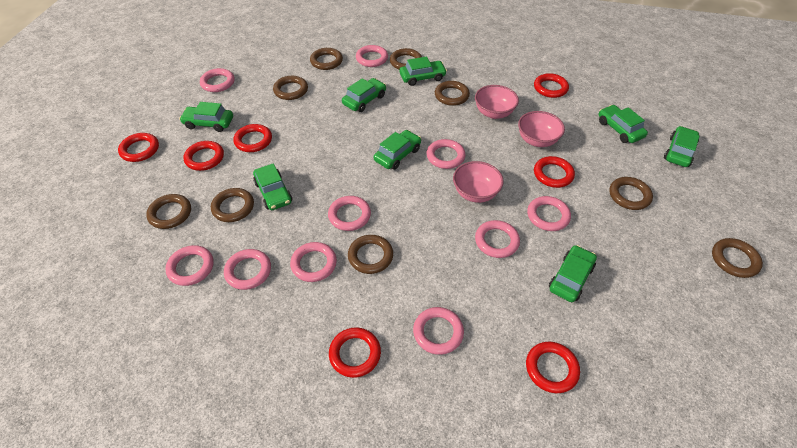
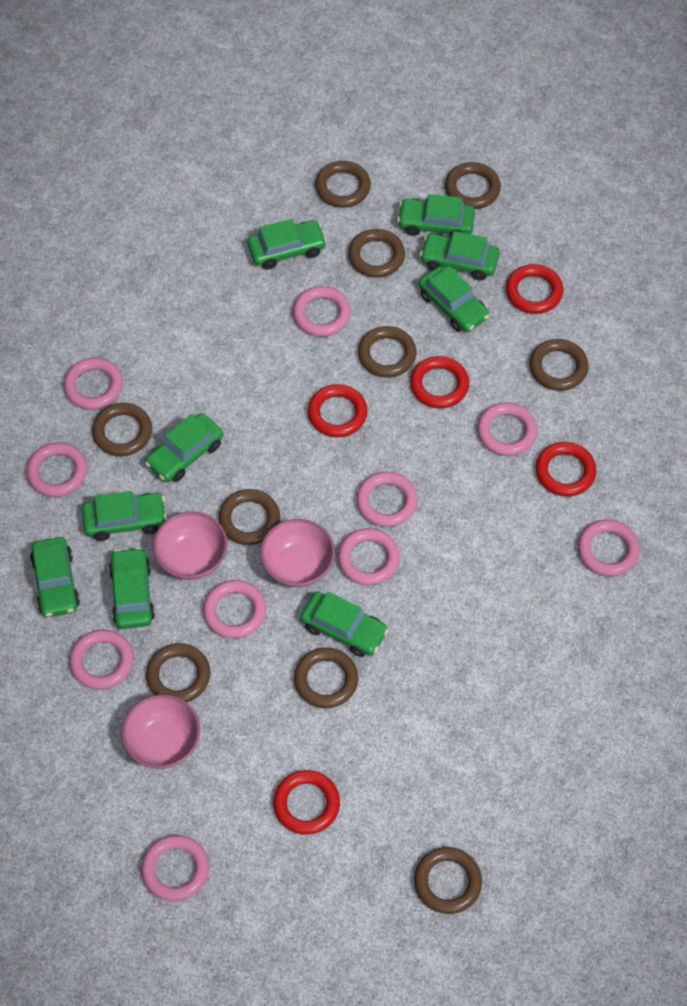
brown ring: [146,194,191,229] [211,188,254,222] [273,76,308,100] [310,48,343,70] [348,235,393,274] [390,48,422,70] [435,81,470,106] [609,177,653,210] [712,238,763,278] = 9 -> [92,403,152,456] [146,643,210,702] [218,489,280,545] [294,648,359,708] [315,161,371,208] [348,229,405,278] [358,326,417,378] [414,847,482,914] [445,162,501,209] [529,339,589,391] = 10
green car: [179,102,233,132] [253,163,292,210] [342,78,386,112] [374,130,421,170] [399,57,447,86] [549,245,597,302] [599,105,648,143] [664,126,699,167] = 8 -> [30,537,80,617] [82,491,167,541] [108,547,155,629] [145,413,223,482] [247,219,327,270] [300,592,388,657] [397,194,475,237] [418,266,489,332] [420,231,500,280] = 9
red ring: [118,133,159,162] [184,141,224,171] [233,124,272,152] [329,328,381,378] [526,342,580,393] [534,73,569,98] [534,156,575,188] = 7 -> [273,770,340,835] [308,384,368,437] [410,356,469,409] [506,264,563,314] [535,442,597,497] = 5

